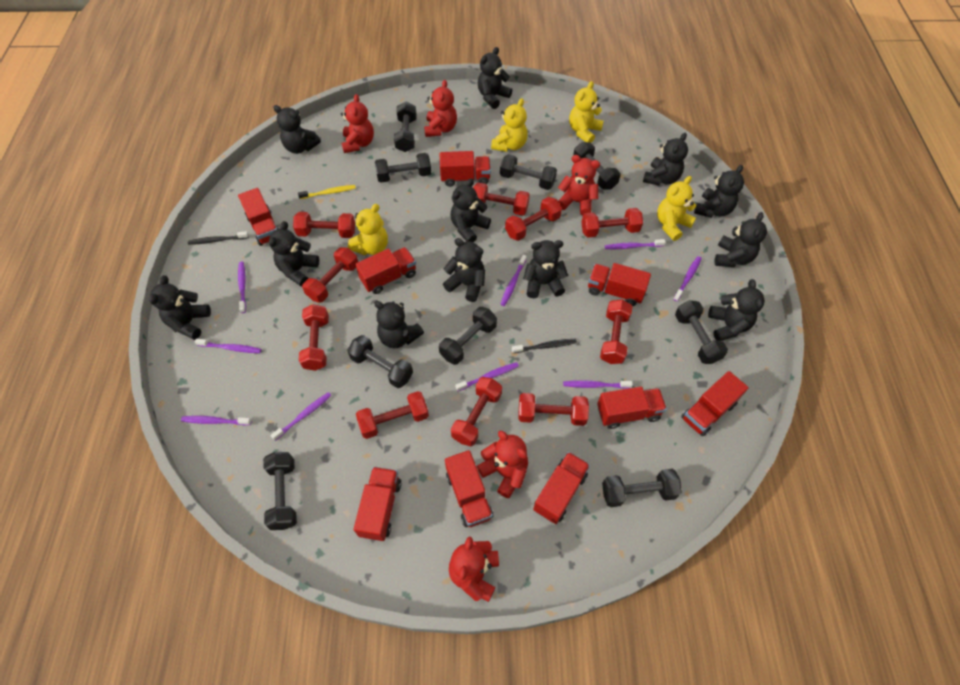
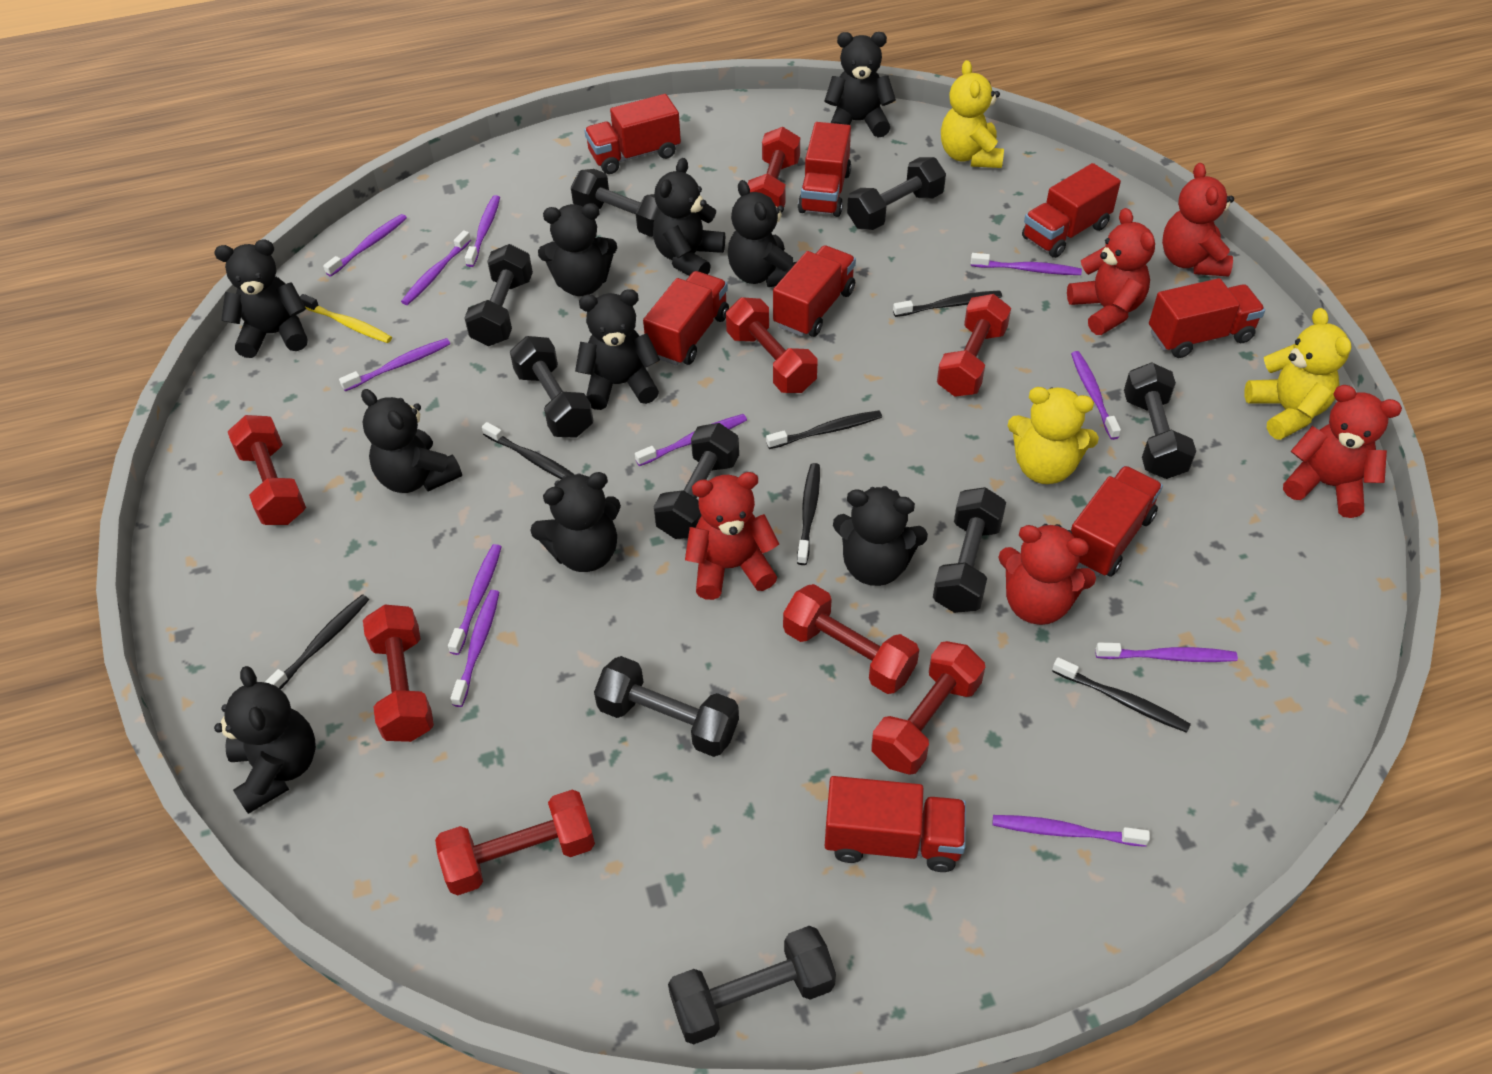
black teddy bear: [149,275,211,340] [269,221,319,287] [273,105,321,154] [374,301,424,349] [443,238,485,302] [451,178,491,242] [478,47,512,109] [523,240,568,298] [643,133,688,186] [694,165,744,218] [708,279,765,341] [714,212,767,267] = 12 -> [214,239,308,358] [214,666,316,814] [361,389,462,493] [530,472,621,572] [538,203,617,296] [575,289,660,410] [653,158,725,276] [728,180,796,287] [824,32,896,138] [833,486,928,586] = 10
black toothbrush: [188,231,249,245] [512,339,577,353] = 2 -> [265,594,369,690] [482,422,574,479] [766,410,882,449] [797,463,820,565] [893,290,1002,317] [1052,657,1191,733] = 6
purple toothbrush: [181,416,251,425] [195,339,261,353] [238,262,246,313] [270,392,332,441] [455,362,519,391] [500,255,527,306] [563,380,633,389] [605,239,665,249] [673,256,702,301] = 9 -> [323,214,407,277] [339,338,450,391] [401,230,471,305] [448,544,501,655] [451,590,499,707] [465,195,500,267] [635,414,747,466] [971,253,1082,275] [992,815,1150,847] [1071,351,1121,440] [1095,643,1238,662] = 11
red dumbbell: [293,212,355,238] [299,304,329,371] [302,247,358,303] [356,391,429,439] [451,377,502,446] [473,182,530,216] [505,197,562,241] [518,393,589,426] [581,208,643,237] [600,299,632,364] = 10 -> [228,415,306,525] [363,605,434,742] [435,790,595,895] [726,297,817,393] [748,127,800,207] [783,584,919,694] [871,641,985,775] [937,294,1011,397] = 8
red truck: [238,188,279,246] [354,467,401,541] [355,247,416,294] [440,151,491,187] [445,450,493,527] [533,452,590,524] [588,263,651,306] [597,386,667,429] [681,371,749,436] = 9 -> [584,94,681,174] [643,271,729,366] [773,245,856,337] [798,122,851,217] [825,776,966,872] [1022,163,1121,258] [1071,466,1163,577] [1149,278,1265,358] = 8
yellow teddy bear: [348,204,388,255] [491,98,528,152] [569,81,604,143] [657,176,696,241] = 4 -> [941,60,1004,168] [1008,387,1099,484] [1244,308,1352,440] = 3

